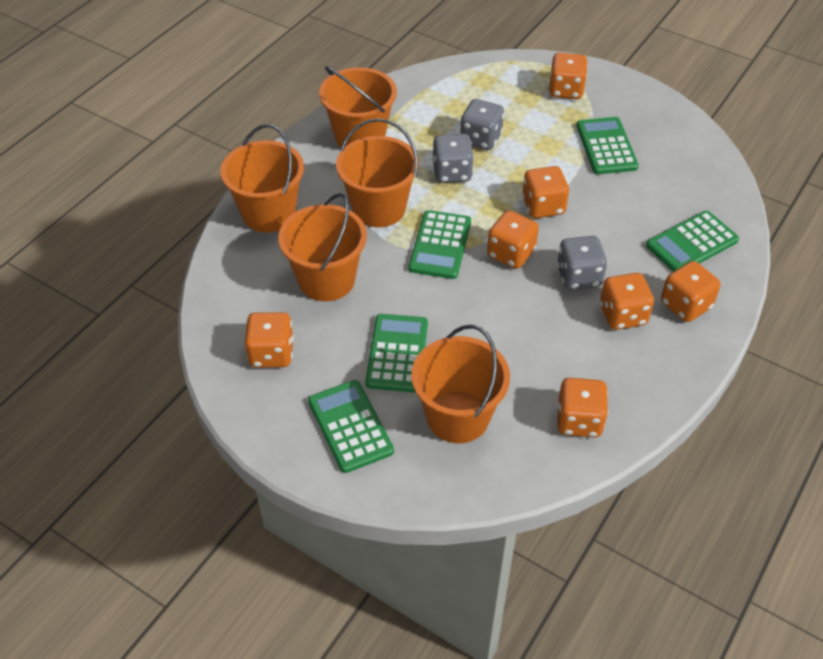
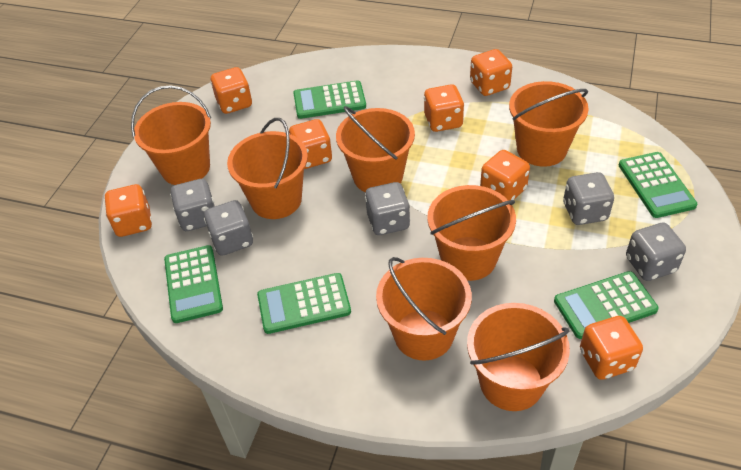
grey dice: [432,134,474,183] [460,99,504,150] [557,236,607,290] = 3 -> [170,179,215,231] [204,200,253,256] [365,182,410,235] [563,172,614,225] [626,222,686,281] = 5
orange bucket: [221,124,304,232] [278,193,367,301] [319,66,397,147] [336,118,419,227] [411,325,510,443] = 5 -> [131,85,211,185] [227,118,308,219] [336,106,415,192] [376,257,472,361] [427,185,516,281] [467,303,570,411] [509,81,589,167] = 7

